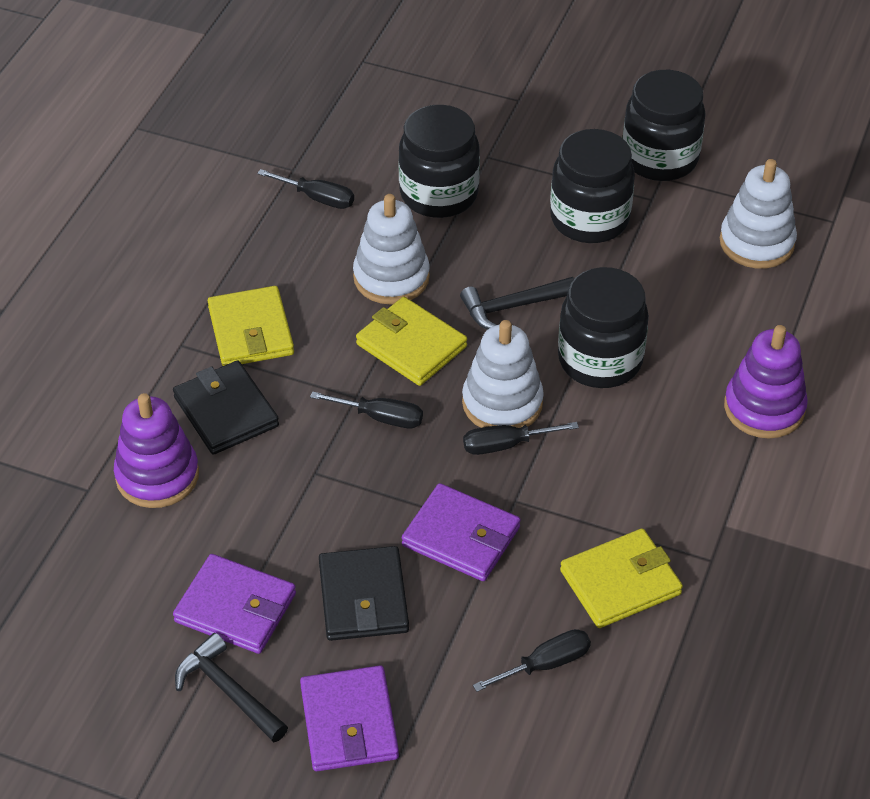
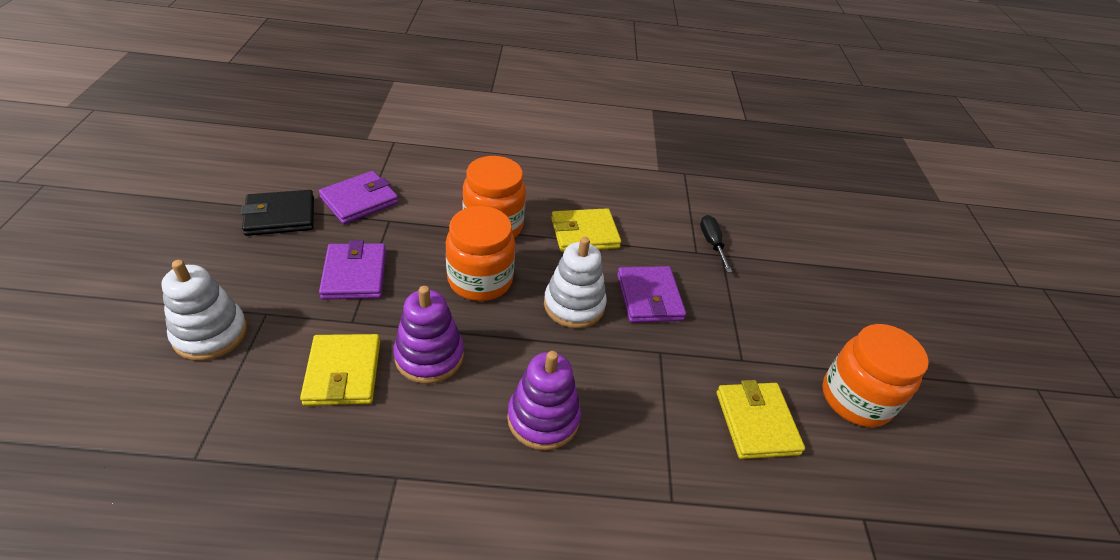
black hammer: [175,633,288,742] [460,277,575,329] = 2 -> none = 0
black jar: [399,105,480,218] [550,129,635,243] [558,267,649,388] [623,70,706,181] = 4 -> none = 0
black screwdriver: [257,169,354,209] [310,391,423,428] [463,422,579,455] [473,629,591,692] = 4 -> [700,215,732,272] = 1
black wallet: [173,361,279,455] [319,546,409,641] = 2 -> [241,190,314,236] = 1
orange jar: none = 0 -> [445,206,515,301] [462,156,526,238] [822,324,929,427] = 3
white stacking toy: [353,194,430,304] [462,320,544,428] [720,159,797,269] = 3 -> [162,260,247,361] [544,237,607,328] = 2

